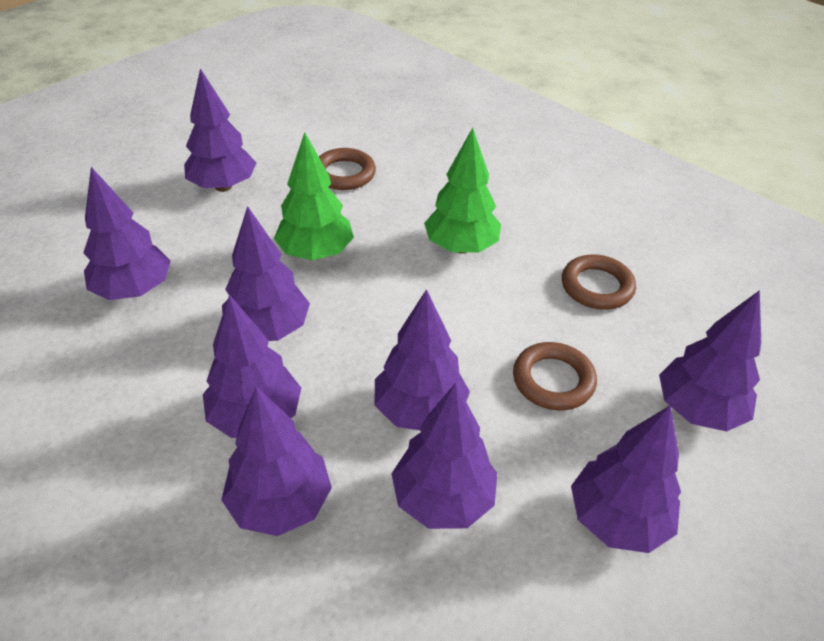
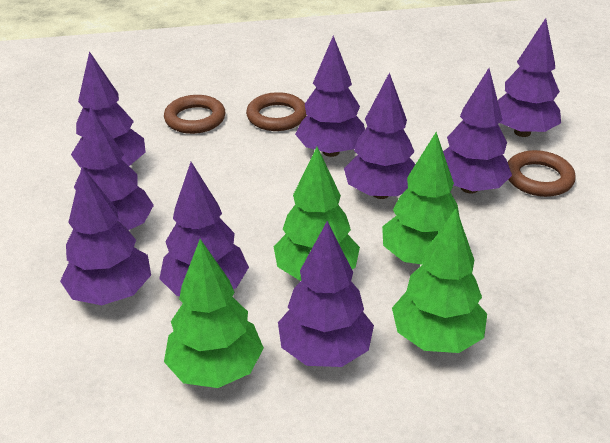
green tree: [274,132,354,260] [424,128,501,253] = 2 -> [164,239,264,388] [274,147,360,281] [382,132,459,265] [392,209,487,353] = 4

